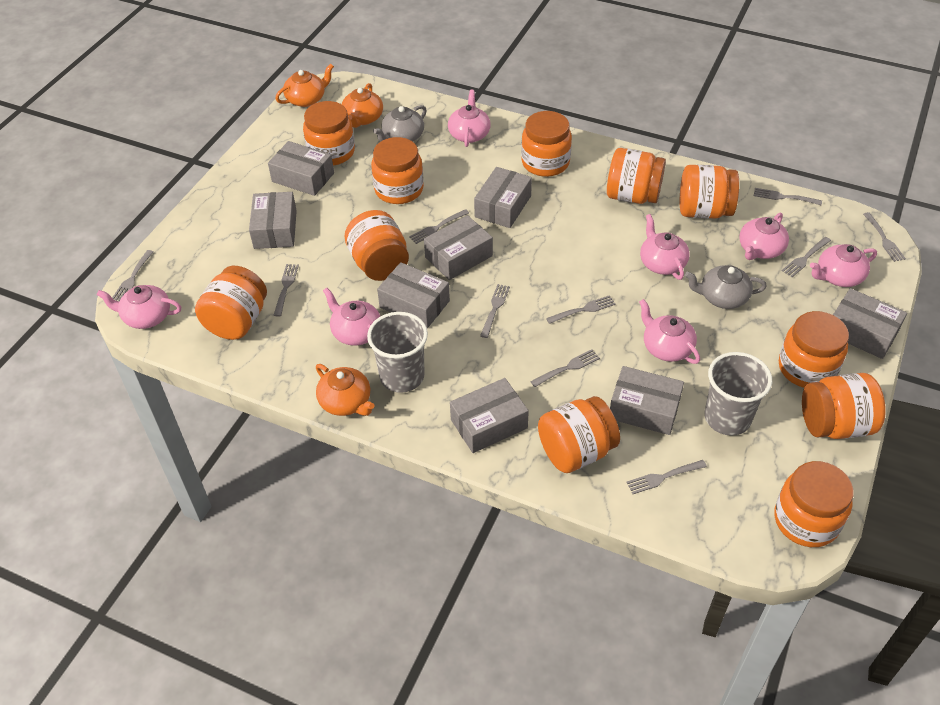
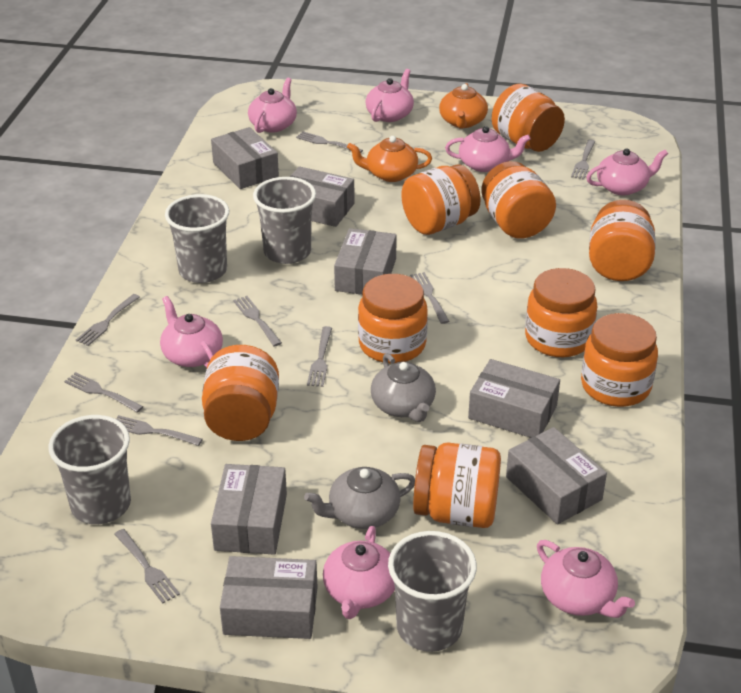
grey box: [249,192,297,249] [268,141,334,196] [377,262,450,328] [424,215,493,280] [450,378,529,453] [474,167,532,228] [610,366,684,435] [833,288,907,359] = 8 -> [211,127,279,189] [211,464,287,555] [220,556,318,639] [289,166,355,227] [334,228,397,295] [468,359,560,438] [506,427,607,524] = 7
grey cup: [367,312,428,393] [705,352,772,436] = 2 -> [48,415,131,524] [165,194,229,283] [253,177,316,264] [388,531,477,652] = 4
grey fork: [112,250,154,301] [273,264,299,317] [409,209,469,244] [480,284,510,338] [530,349,600,387] [546,295,616,324] [626,460,707,494] [754,188,822,205] [782,237,831,277] [863,212,906,262] = 10 -> [64,372,144,413] [76,294,140,346] [114,529,180,603] [116,415,203,446] [233,296,282,346] [296,131,363,153] [307,326,332,387] [410,272,450,324] [571,139,596,180] = 9
orange jar: [195,266,267,340] [303,101,355,166] [345,210,409,281] [371,137,424,204] [521,111,572,177] [538,396,620,473] [607,148,666,204] [680,165,739,219] [774,461,854,547] [779,311,849,388] [802,373,886,439] = 11 -> [202,345,279,441] [358,274,428,363] [401,164,481,235] [413,443,501,528] [481,161,556,239] [492,84,565,152] [525,268,597,357] [581,313,658,407] [589,200,655,281] = 9
orange teapot: [275,64,334,107] [316,364,374,416] [342,83,383,128] = 3 -> [347,136,432,182] [439,83,488,129] = 2

